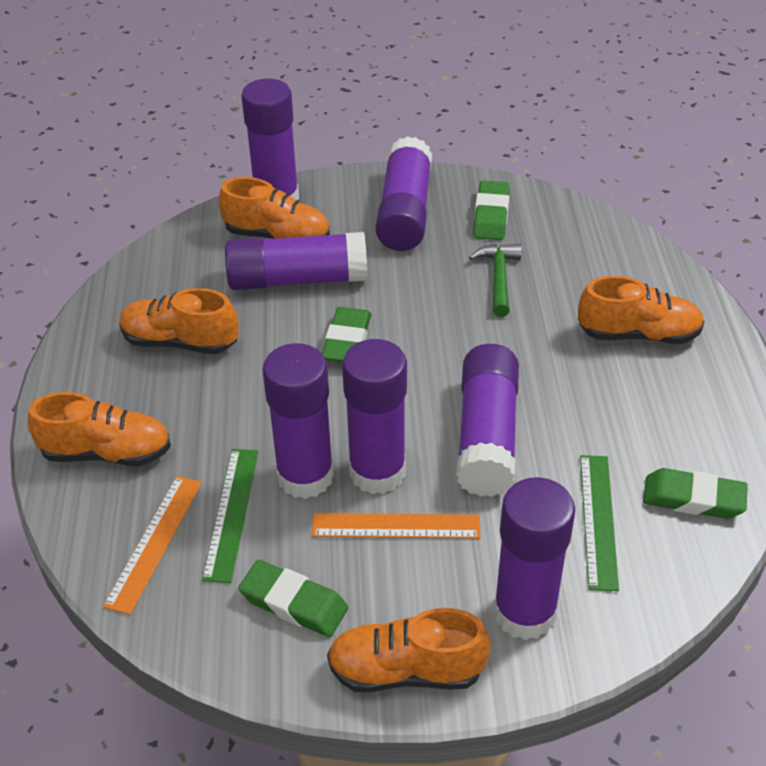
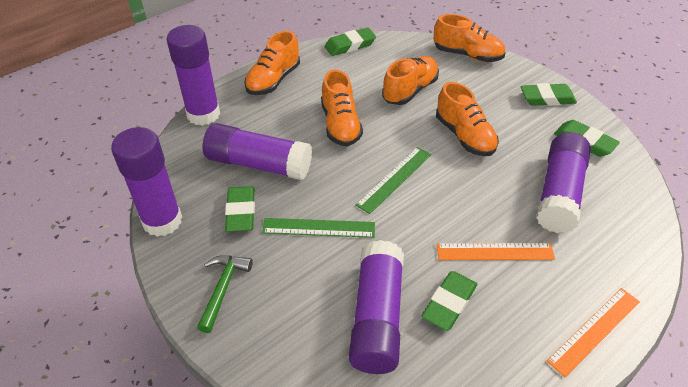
green eraser: [238,560,348,637] [322,307,371,362] [473,180,510,240] [643,468,748,519] = 4 -> [225,186,255,232] [325,27,376,56] [421,271,477,331] [521,83,577,106] [554,120,620,157] = 5
purple glue stick: [225,232,367,290] [241,78,299,200] [262,343,334,499] [342,339,407,494] [376,136,432,251] [456,344,519,497] [493,477,575,641] = 7 -> [111,127,182,237] [166,25,220,126] [203,123,312,180] [349,240,404,374] [536,132,591,233] = 5

